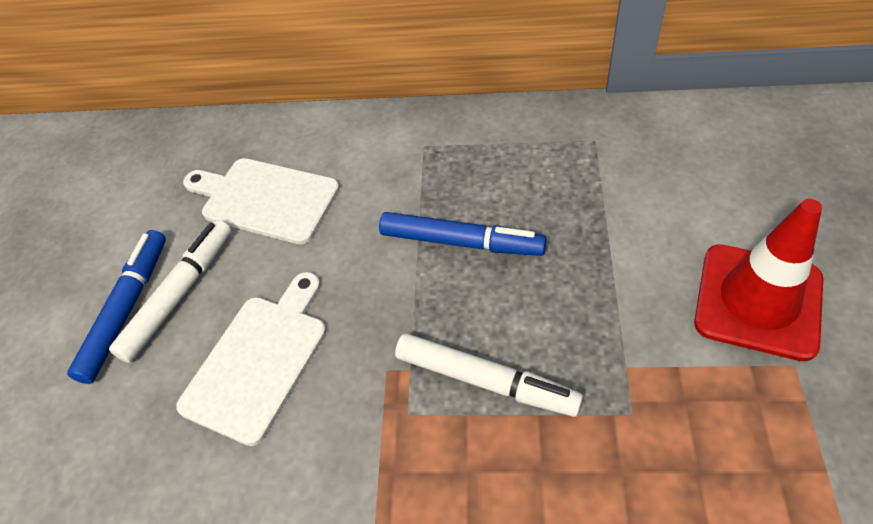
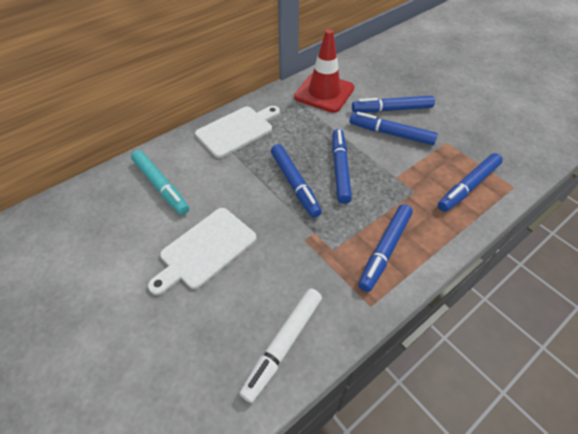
blue marker: [67,230,166,384] [379,212,547,256] = 2 -> [271,144,322,218] [332,129,352,204] [349,112,438,145] [352,96,435,112] [358,204,413,292] [438,153,503,212] = 6
turquoise marker: none = 0 -> [131,150,189,215] = 1
white marker: [109,220,231,363] [395,334,583,417] = 2 -> [239,288,322,403] = 1

